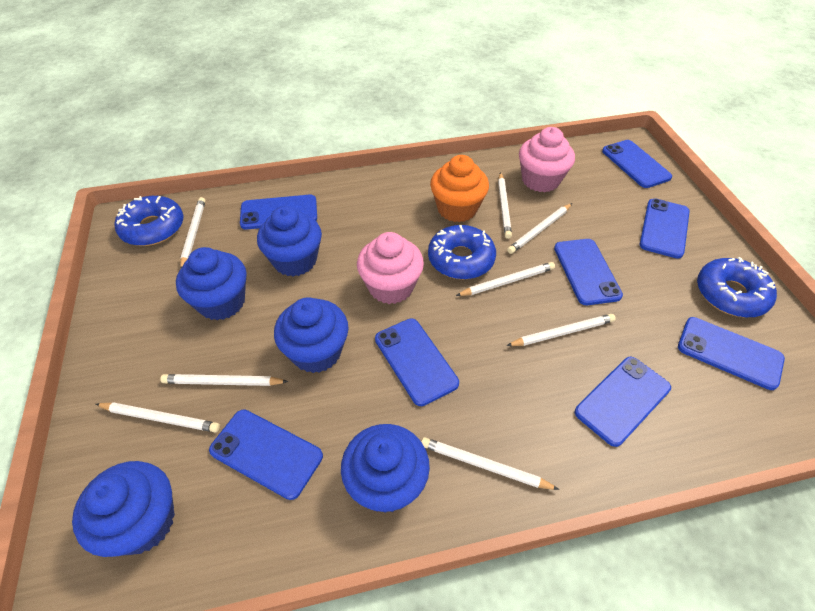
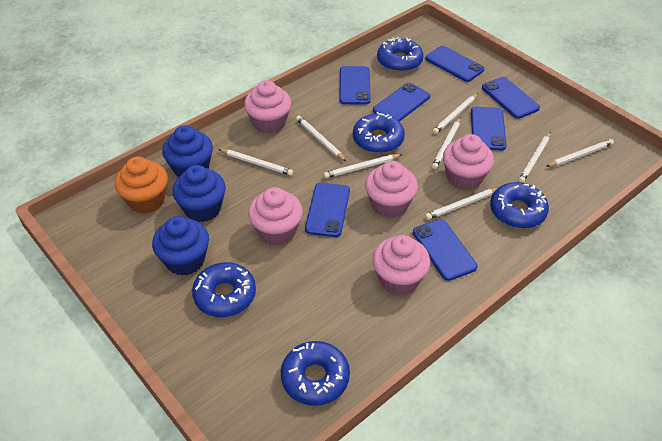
blue cupcake: [72,461,175,557] [176,247,247,320] [257,206,322,276] [274,297,349,373] [341,424,430,513] = 5 -> [152,216,209,276] [162,125,213,178] [172,165,226,222] = 3
blue donut: [115,196,184,246] [428,225,496,279] [697,257,777,317] = 3 -> [192,262,256,317] [281,341,350,406] [353,112,405,153] [377,37,424,72] [490,182,549,228] = 5
blue phone: [209,409,323,500] [240,195,317,230] [375,318,459,406] [554,239,623,305] [575,357,671,447] [602,140,672,188] [640,199,690,259] [678,317,785,390] = 8 -> [305,182,350,237] [339,66,371,105] [373,83,430,122] [413,219,477,281] [426,46,484,82] [471,107,507,151] [482,77,540,119] = 7
pink cupcake: [357,232,424,304] [519,127,575,192] = 2 -> [244,80,291,134] [248,187,303,246] [365,161,418,218] [372,235,430,295] [443,134,494,190] = 5

